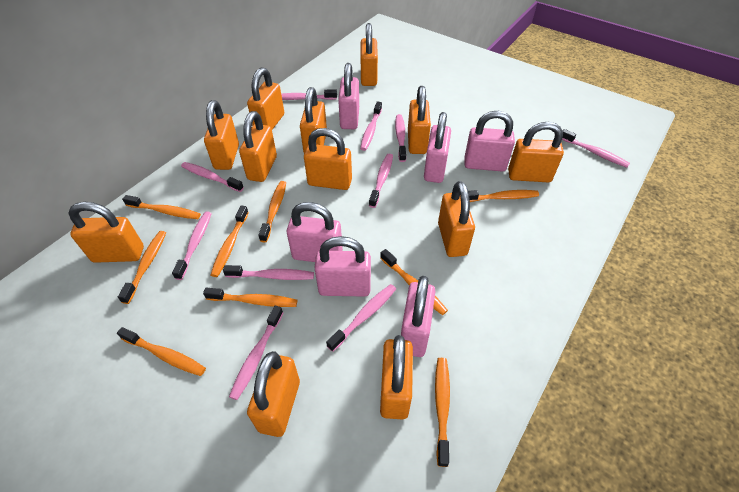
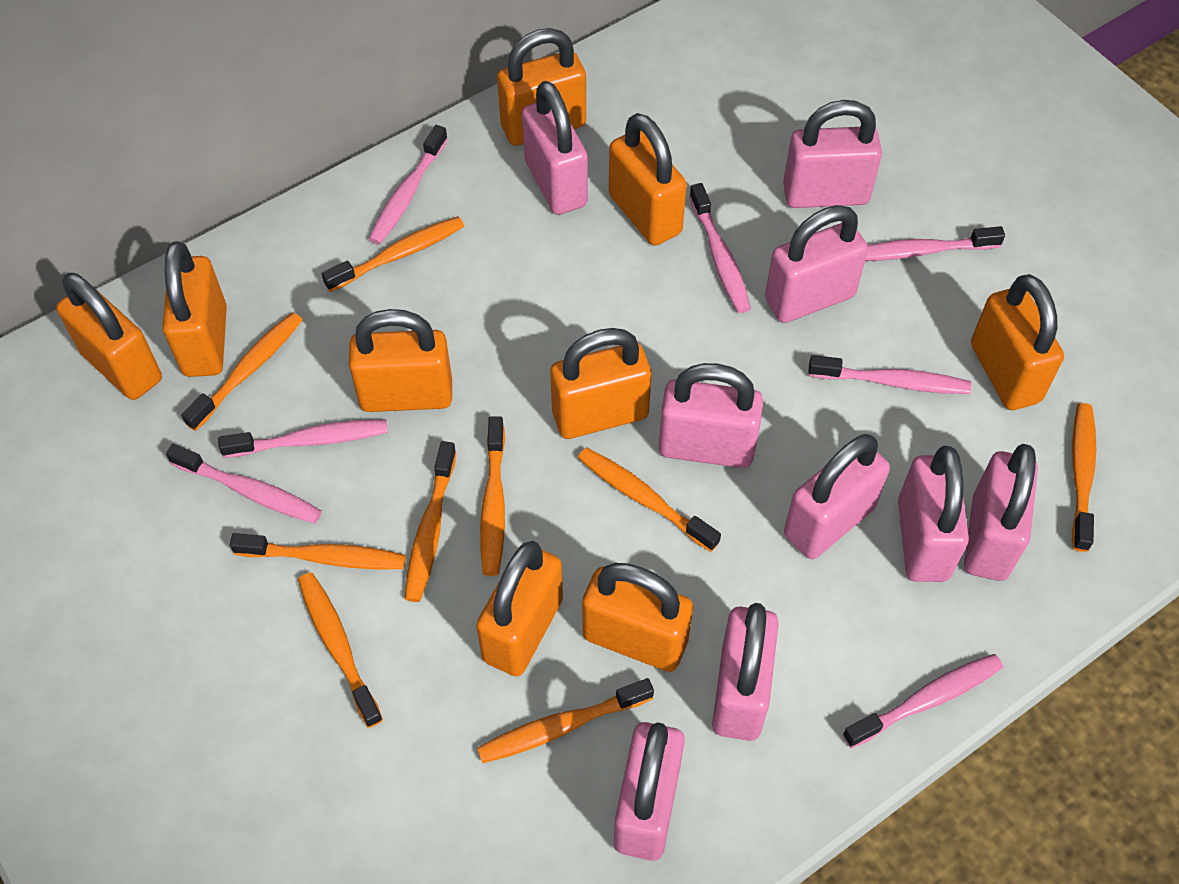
orange padlock: [68,202,144,263] [204,100,239,170] [239,111,277,182] [247,67,284,130] [247,351,300,437] [300,87,327,153] [304,128,352,190] [361,23,378,86] [380,335,413,419] [408,86,431,154] [438,181,475,257] [508,122,564,182] = 12 -> [56,273,162,400] [162,241,227,377] [349,309,452,412] [476,541,563,676] [497,28,586,146] [550,328,652,439] [582,563,693,672] [609,113,687,246] [971,274,1064,410] = 9
pink padlock: [287,202,343,262] [314,236,371,297] [338,63,359,129] [401,276,436,357] [424,112,451,183] [464,111,515,172] = 6 -> [522,81,588,215] [614,722,685,861] [659,363,763,468] [712,603,779,741] [765,205,868,323] [783,100,882,208] [784,434,890,559] [898,446,969,582] [964,444,1038,581] = 9
pink toothbrush: [172,211,212,280] [181,162,244,192] [223,265,314,280] [229,305,283,400] [281,90,337,100] [326,284,396,352] [360,101,382,151] [369,154,393,208] [395,114,406,162] [562,129,630,168] = 10 -> [166,444,322,524] [218,420,388,458] [369,125,448,245] [689,183,751,313] [808,355,971,394] [843,654,1003,748] [865,226,1005,261] = 7

